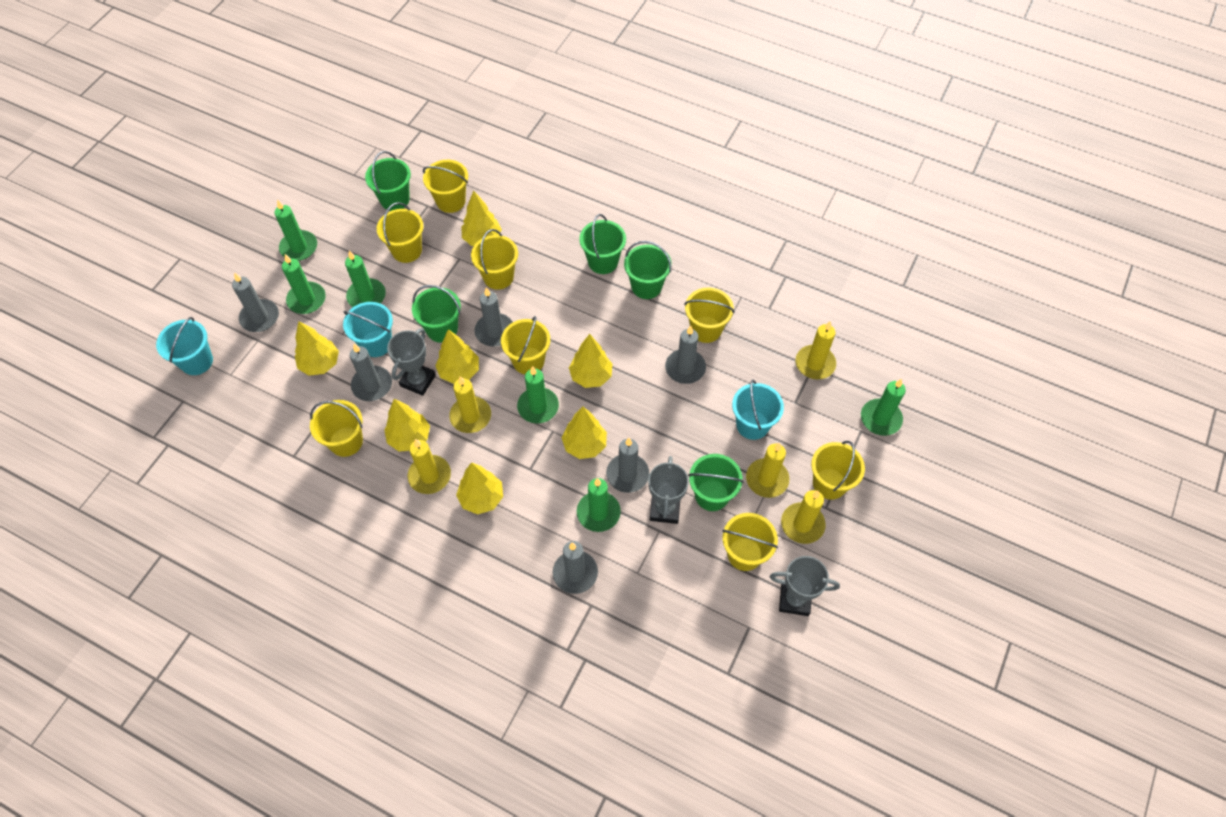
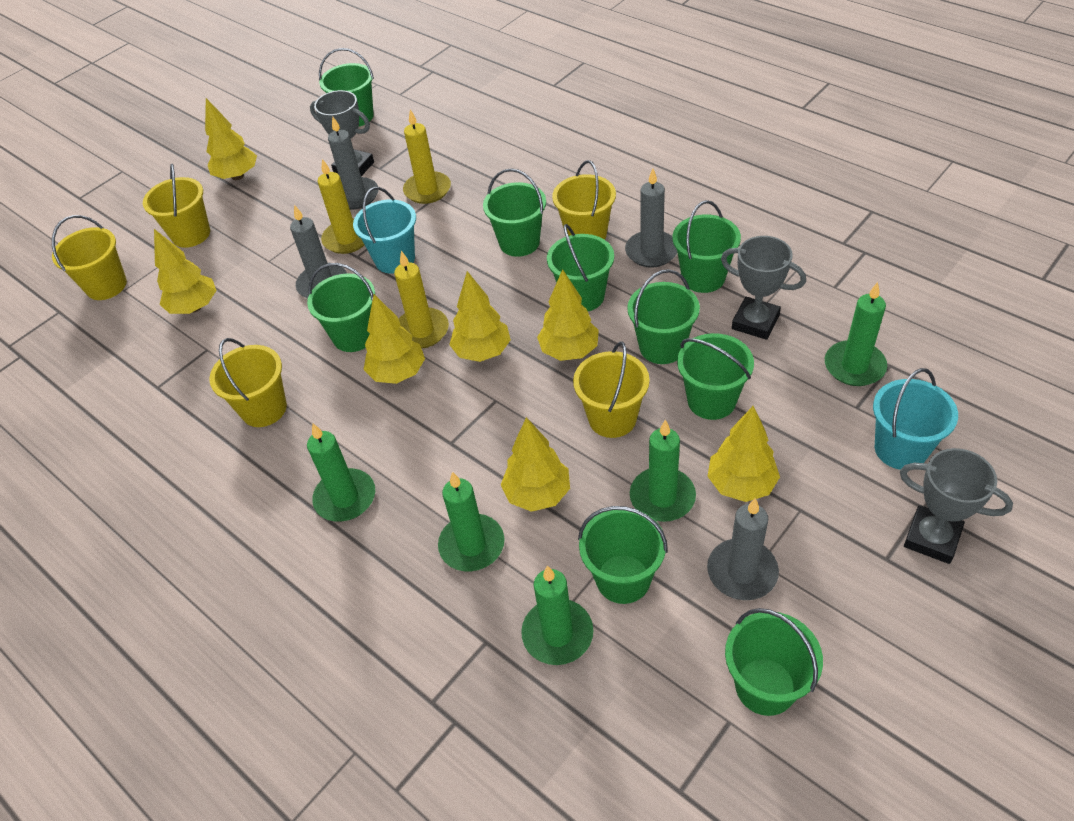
green bucket: [365,151,411,211] [412,285,461,343] [579,214,626,274] [624,241,672,299] [688,454,744,511] = 5 -> [307,263,375,352] [319,48,374,127] [483,169,546,257] [547,224,614,311] [578,506,668,604] [627,269,700,364] [673,200,741,293] [677,333,754,420] [725,608,823,716] = 9
green candle: [274,199,317,261] [282,254,326,314] [345,250,386,307] [517,366,559,423] [577,478,621,532] [861,379,906,436] = 6 -> [307,423,375,522] [438,472,504,571] [521,566,594,665] [630,420,696,522] [825,282,887,386] = 5
grey candle: [232,272,279,332] [350,343,392,401] [474,287,513,347] [553,541,598,594] [606,438,649,493] [665,326,706,384] = 6 -> [290,205,347,298] [328,116,379,210] [625,169,677,268] [707,498,779,600] = 4
turquoise bucket: [156,317,213,375] [343,302,393,357] [732,379,784,440] = 3 -> [353,187,416,273] [873,368,958,470] = 2
yellow bucket: [310,400,363,457] [377,202,423,263] [423,160,468,213] [471,229,518,290] [501,316,550,374] [684,287,734,343] [722,513,778,571] [811,441,865,500] = 8 -> [52,215,127,300] [143,164,210,248] [209,338,287,427] [552,160,616,240] [573,341,649,438] = 5
yellow candle: [408,439,451,494] [449,376,491,433] [746,443,789,498] [781,490,826,544] [796,321,836,379] = 5 -> [318,159,364,254] [394,251,449,349] [403,110,451,204] = 3

